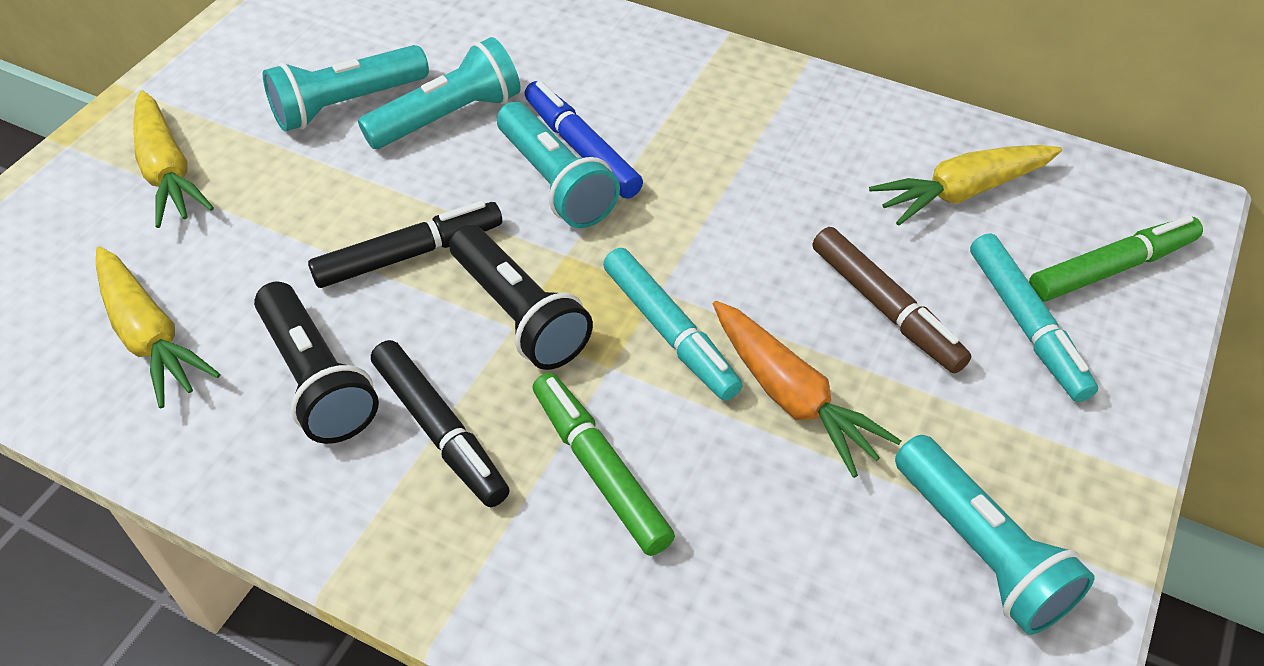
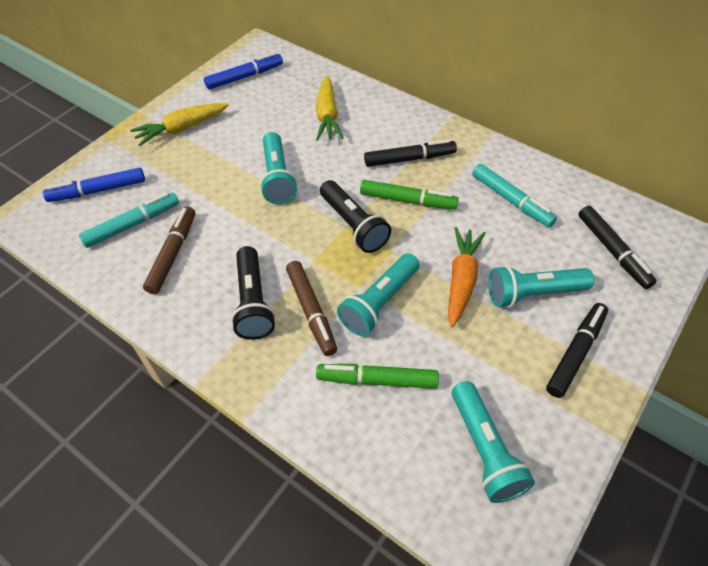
black marker: [308,201,502,288] [371,340,509,507] = 2 -> [364,139,457,167] [546,303,608,398] [578,206,657,289] = 3
blue marker: [525,81,643,199] = 1 -> [43,168,145,202] [204,52,283,90] = 2
brown marker: [813,227,971,373] = 1 -> [143,207,195,294] [286,261,337,356] = 2
yellow carrot: [96,247,221,408] [133,90,214,228] [869,145,1062,226] = 3 -> [130,103,229,146] [316,75,343,141] = 2

